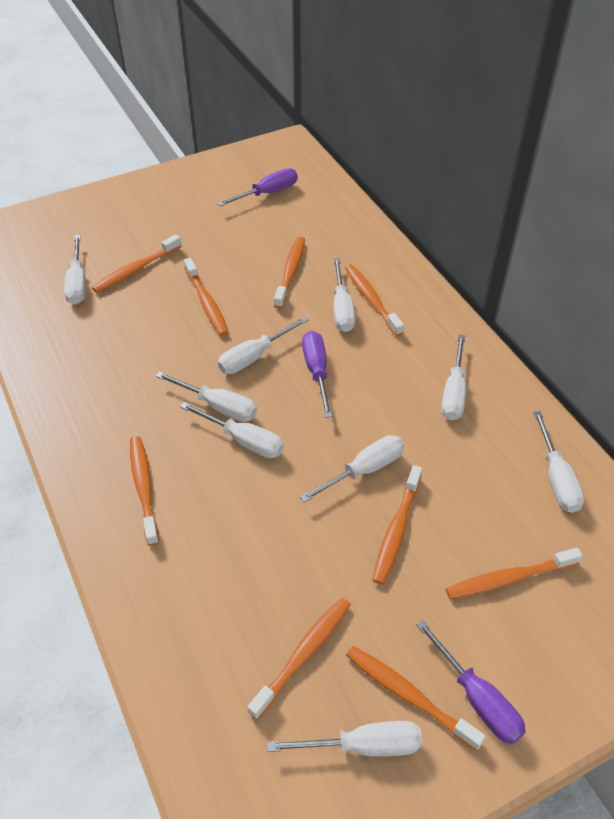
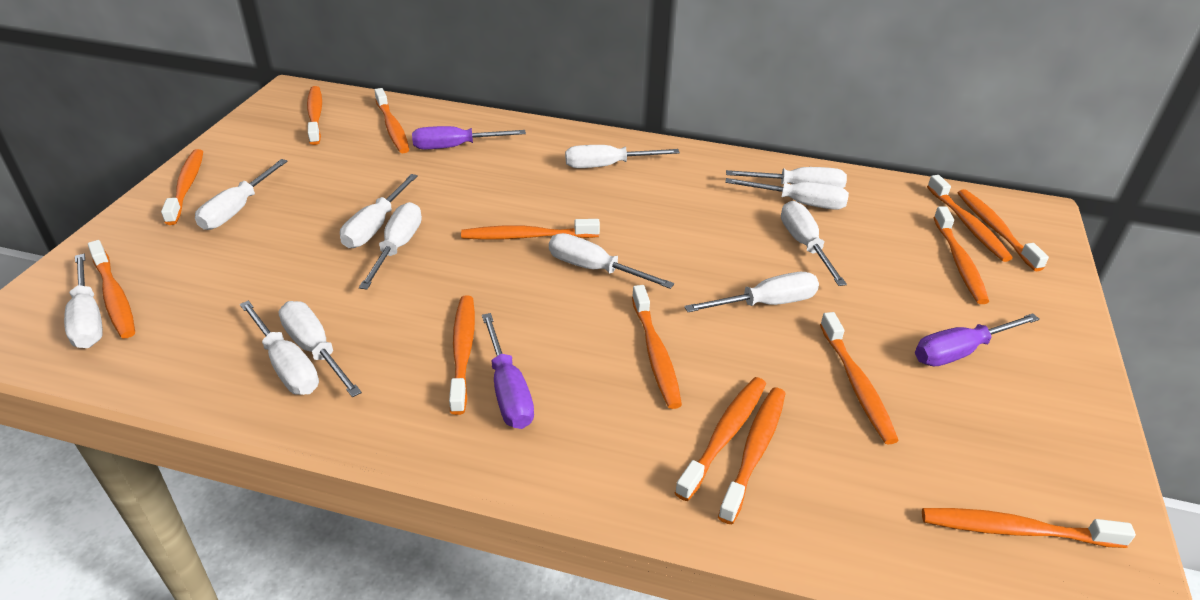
orange toothbrush: [92,234,181,293] [130,436,159,546] [184,258,228,336] [247,598,351,720] [274,237,305,309] [345,265,404,336] [346,646,486,751] [372,465,422,585] [446,548,583,599] = 9 -> [88,240,135,338] [161,149,203,225] [307,86,322,145] [374,88,409,153] [449,295,475,415] [461,219,600,240] [632,285,682,409] [675,377,766,501] [718,387,786,524] [820,312,899,444] [922,508,1136,548] [927,175,1013,262] [933,206,989,304] [958,189,1049,272] = 14
white screwdriver: [64,235,86,305] [155,371,257,422] [180,402,284,458] [218,316,308,374] [267,721,422,757] [300,435,404,503] [334,258,355,332] [441,334,466,420] [533,411,584,513] = 9 -> [64,254,103,348] [195,159,288,230] [240,301,319,395] [279,301,362,397] [340,174,418,248] [359,202,422,290] [549,233,674,289] [565,145,680,168] [684,272,819,312] [725,178,849,210] [726,167,847,188] [781,201,847,286] = 12

